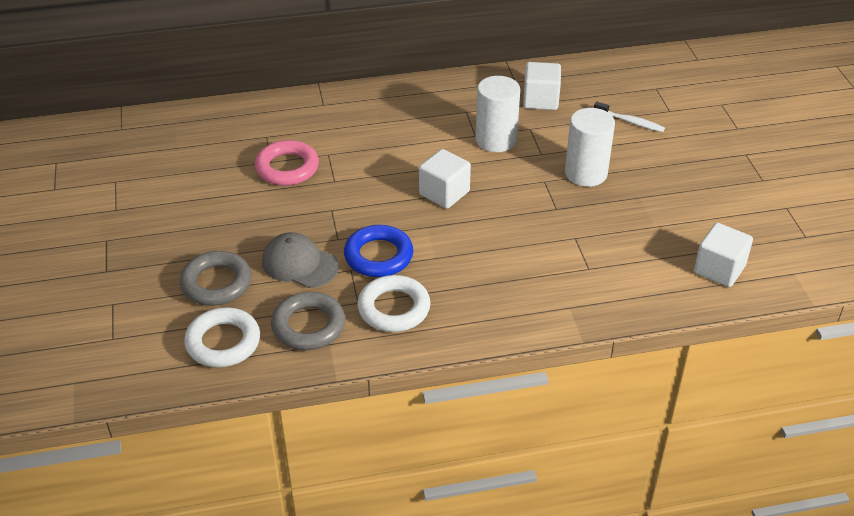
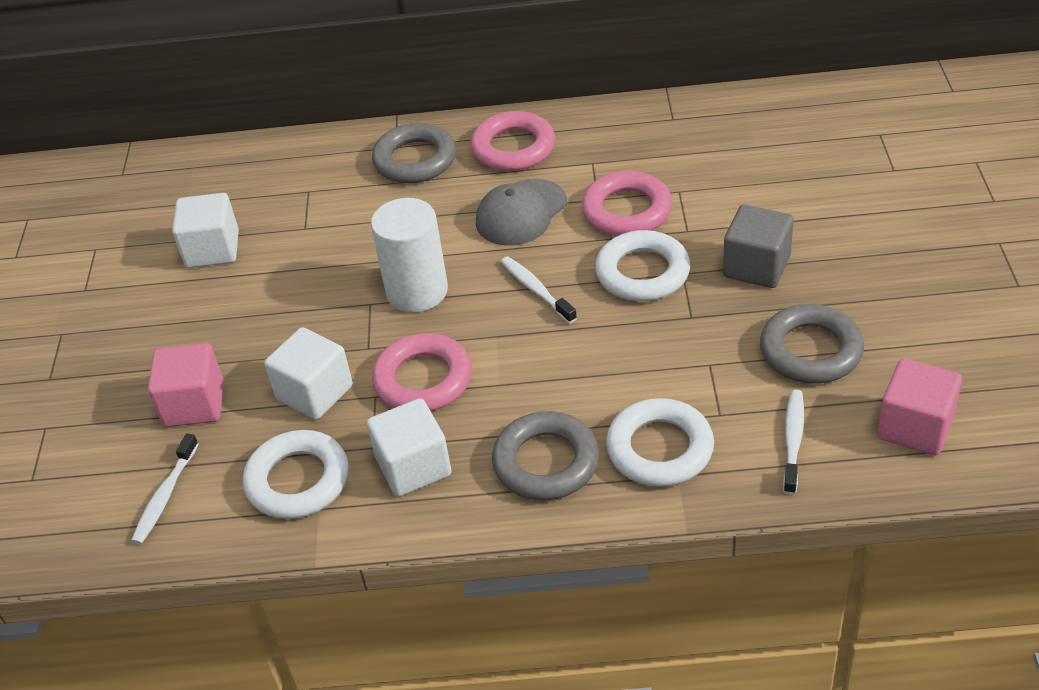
blue ring: [344,225,413,277] = 1 -> none = 0
grey cube: none = 0 -> [723,205,794,288] = 1
grey ring: [180,251,252,306] [271,292,345,350] = 2 -> [372,123,456,183] [492,411,599,500] [760,304,864,384] = 3
pink cube: none = 0 -> [148,343,224,427] [877,358,962,455] = 2
pink ring: [255,140,319,186] = 1 -> [372,333,472,411] [471,111,555,171] [582,171,672,236] = 3
white cylinder: [476,76,520,152] [565,108,615,187] = 2 -> [371,198,448,313] = 1
white ring: [184,307,260,368] [357,275,431,332] = 2 -> [243,430,349,519] [595,230,690,301] [606,398,714,487] = 3
white toothbrush: [594,102,665,132] = 1 -> [131,433,198,544] [501,257,577,324] [783,390,804,495] = 3

